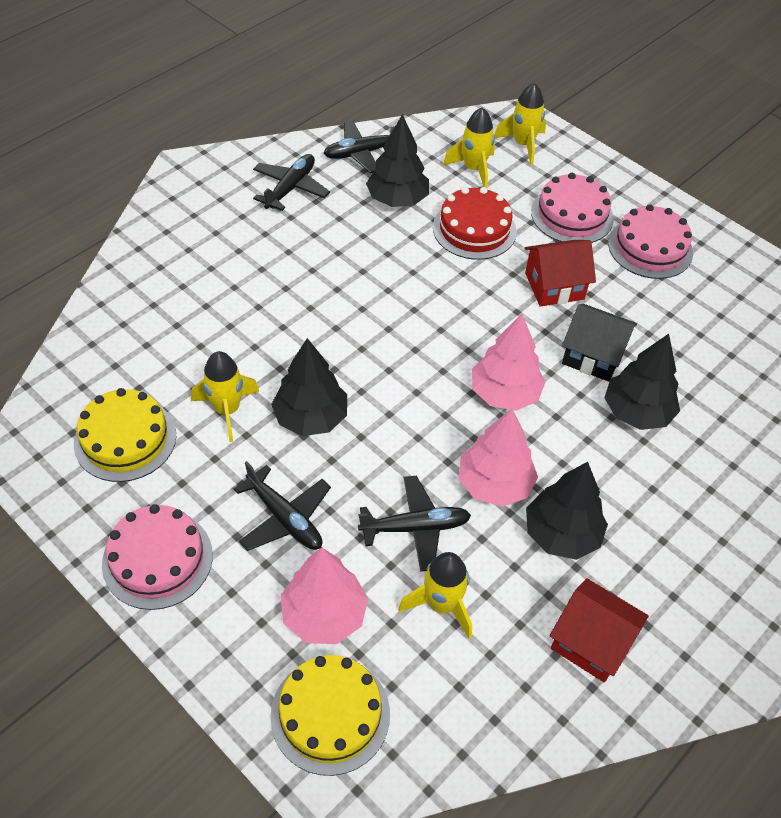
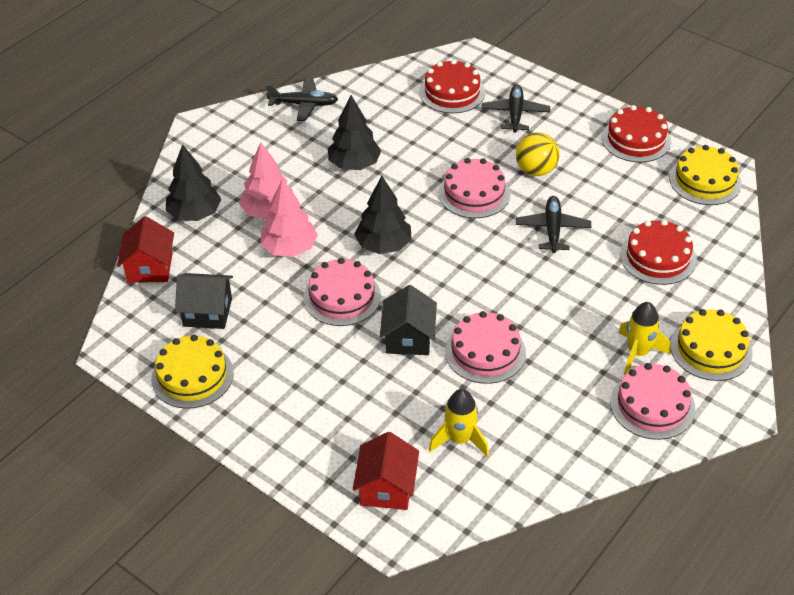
black house: [562,304,637,382] = 1 -> [175,273,233,329] [380,285,437,355] = 2
black plane: [233,461,331,551] [253,154,330,211] [323,121,395,174] [358,476,471,572] = 4 -> [266,78,338,121] [482,85,550,133] [516,196,591,253] = 3
black tree: [271,338,347,436] [366,114,429,207] [526,462,608,560] [604,334,680,430] = 4 -> [166,144,221,221] [328,95,381,170] [354,176,412,254] = 3
pink cake: [102,504,213,610] [531,173,614,243] [608,204,693,279] = 3 -> [303,258,381,326] [439,158,510,218] [445,311,526,384] [610,363,695,440] = 4
pink tree: [281,548,368,644] [458,409,538,507] [472,314,545,411] = 3 -> [239,142,293,219] [261,179,318,257] = 2
red cake: [433,187,517,260] = 1 -> [419,59,485,113] [602,105,671,162] [620,220,696,285] = 3
yellow ball: none = 0 -> [516,132,560,176] = 1
yellow cake: [74,388,176,482] [270,655,390,776] = 2 -> [151,334,234,409] [669,145,742,205] [670,309,753,381] = 3
yellow rocket: [191,351,259,442] [398,552,472,639] [443,107,495,188] [495,83,546,165] = 4 -> [429,389,489,457] [618,302,671,375] = 2

